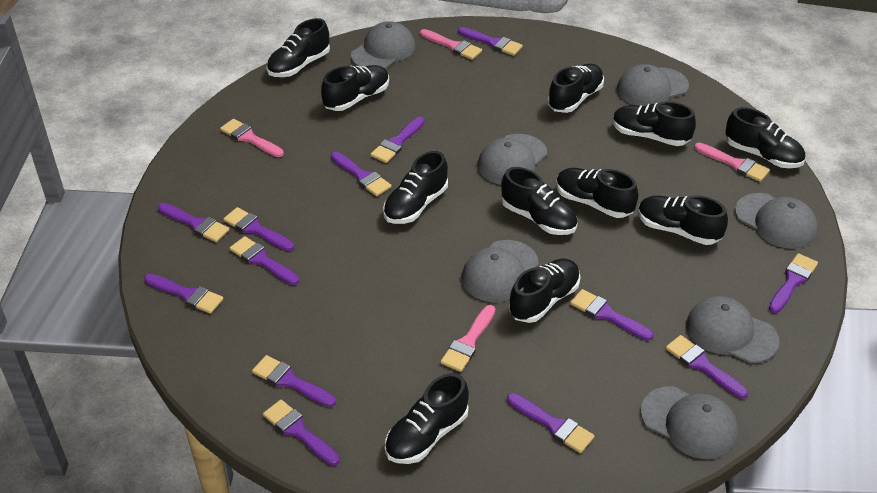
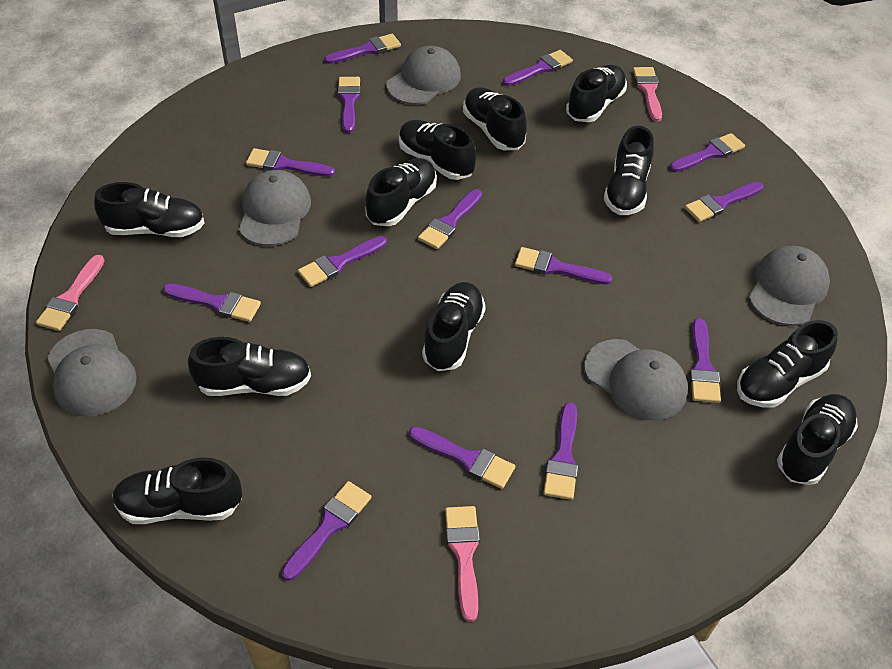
grey cap: [351,21,415,69] [462,240,538,302] [478,134,547,185] [617,64,689,106] [641,386,738,459] [686,296,779,363] [735,193,818,249] = 7 -> [47,329,137,417] [239,170,311,246] [386,46,461,105] [584,339,688,421] [749,246,830,326] = 5
pink brush: [220,119,284,157] [420,29,482,60] [440,305,495,372] [694,143,770,182] = 4 -> [36,255,105,331] [445,506,480,622] [633,67,662,122] = 3
purple brush: [144,274,223,314] [158,203,229,242] [223,207,294,251] [230,236,299,285] [252,355,336,407] [263,400,340,466] [331,152,392,196] [371,117,424,163] [458,27,523,56] [507,393,595,453] [570,289,654,340] [666,335,748,399] [769,253,818,313] = 13 -> [163,284,261,322] [246,148,335,177] [282,481,372,581] [298,236,387,287] [324,34,401,64] [338,77,361,133] [409,426,515,489] [418,189,482,249] [503,50,573,86] [515,247,612,285] [543,402,578,500] [670,133,745,172] [685,182,763,222] [689,318,721,403] = 14

